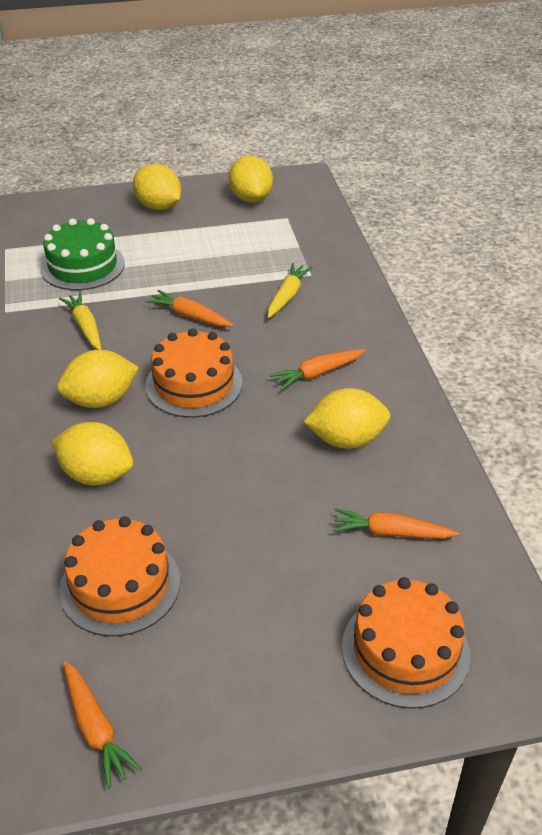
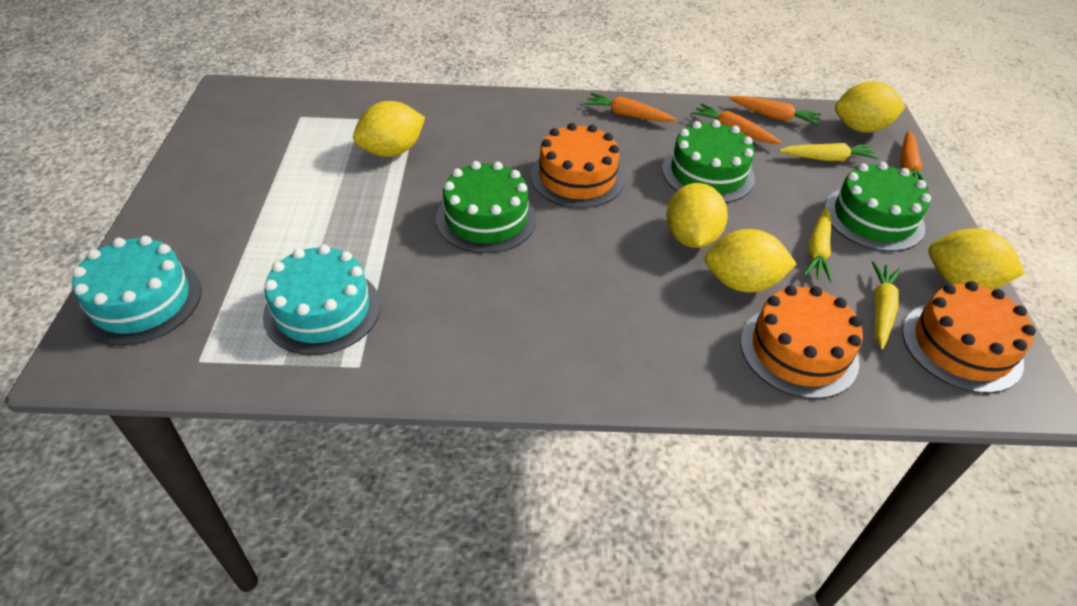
green cake: [41,218,125,290] = 1 -> [436,161,536,253] [662,120,755,203] [824,162,931,252] = 3
turquoise cake: none = 0 -> [72,236,202,345] [263,244,380,355] = 2
yellow carrot: [59,292,101,350] [268,263,313,318] = 2 -> [779,143,879,161] [804,207,832,282] [872,261,901,349] = 3

